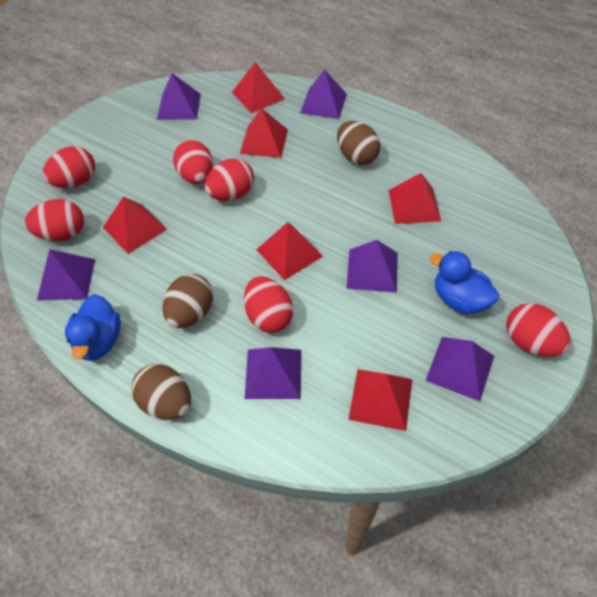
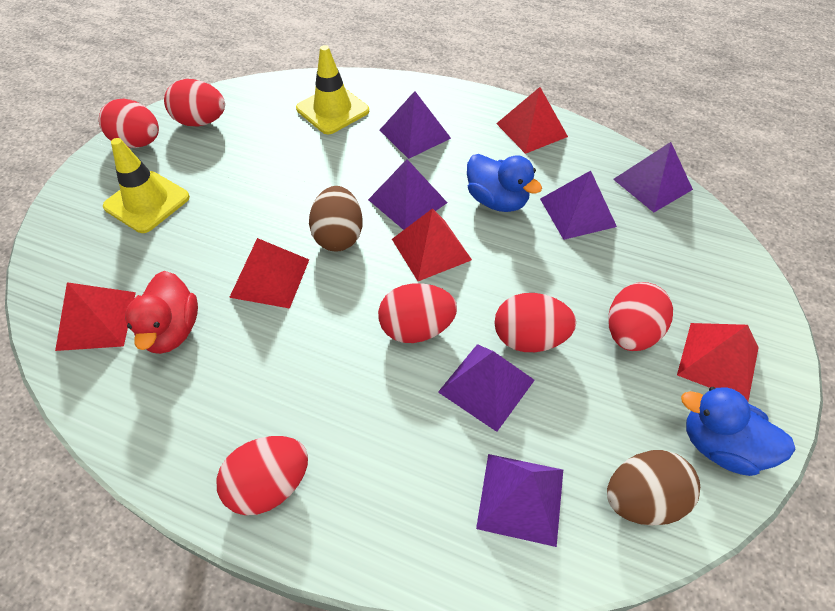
brown egg: [131,364,191,420] [163,274,213,328] [337,121,380,165] = 3 -> [309,186,363,252] [607,450,700,525] = 2
red duck: none = 0 -> [125,271,198,354] = 1
red pyramid: [103,197,167,254] [232,62,285,113] [240,108,288,158] [256,222,323,280] [348,369,412,431] [389,173,441,224] = 6 -> [55,282,136,351] [229,238,309,309] [392,208,472,281] [496,87,568,154] [677,323,759,401] = 5
yellow traffic cone: none = 0 -> [103,138,190,233] [296,45,369,134] = 2

